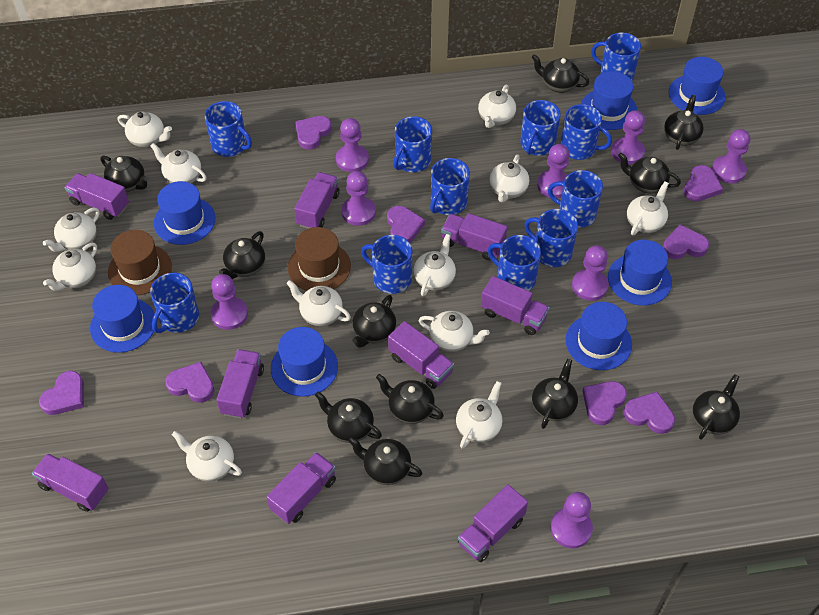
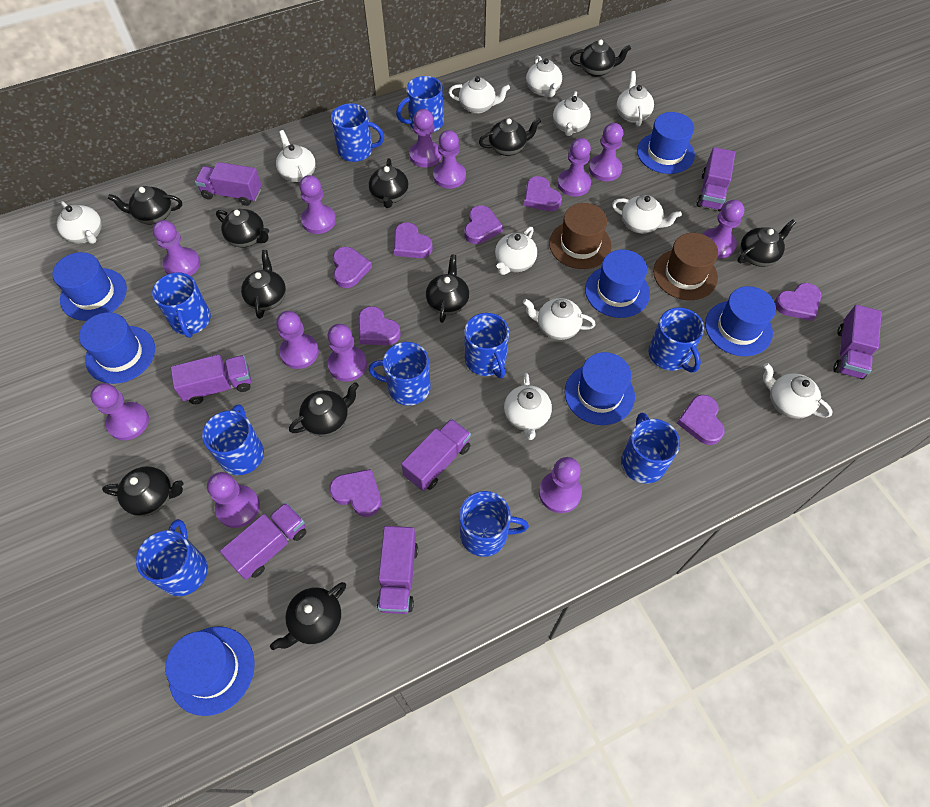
blue mug: [150,273,199,333] [205,101,252,157] [361,235,412,294] [393,116,432,172] [430,158,470,215] [488,235,541,291] [520,100,561,156] [524,209,578,267] [548,170,603,228] [561,104,612,160] [591,33,641,81] = 11 -> [136,519,208,596] [152,272,211,338] [202,404,264,475] [331,103,384,162] [369,342,431,406] [396,76,444,132] [459,491,529,557] [464,313,509,378] [621,413,680,484] [649,307,704,372] = 10
purple pawn: [210,274,248,330] [336,118,369,172] [341,171,376,226] [537,144,569,198] [550,492,593,548] [572,245,609,301] [611,110,645,165] [712,129,750,183] = 8 -> [90,383,149,440] [153,220,200,276] [207,472,260,528] [276,311,319,369] [299,175,336,234] [328,324,367,382] [409,109,442,167] [433,130,466,189] [539,457,582,513] [558,138,591,197] [589,123,623,181] [703,200,744,258] = 12
purple truck: [32,453,109,512] [65,173,129,220] [216,349,264,418] [267,452,336,524] [294,172,340,229] [388,321,454,389] [441,213,507,260] [458,484,528,562] [481,276,550,335] = 9 -> [171,354,251,404] [195,162,261,206] [220,502,306,580] [377,526,418,614] [401,419,471,491] [697,147,735,211] [833,305,882,379] = 7
white teapot: [43,208,100,252] [43,243,97,291] [118,111,172,147] [150,143,207,183] [172,431,242,482] [286,280,351,326] [413,234,456,296] [418,311,490,352] [456,381,502,449] [478,85,516,128] [489,154,529,203] [627,181,669,235] = 12 -> [57,201,102,244] [276,130,316,182] [449,76,510,114] [495,227,537,275] [504,373,552,440] [523,298,596,340] [526,55,562,97] [553,91,590,136] [612,195,682,233] [616,71,654,126] [763,363,833,419] = 11

